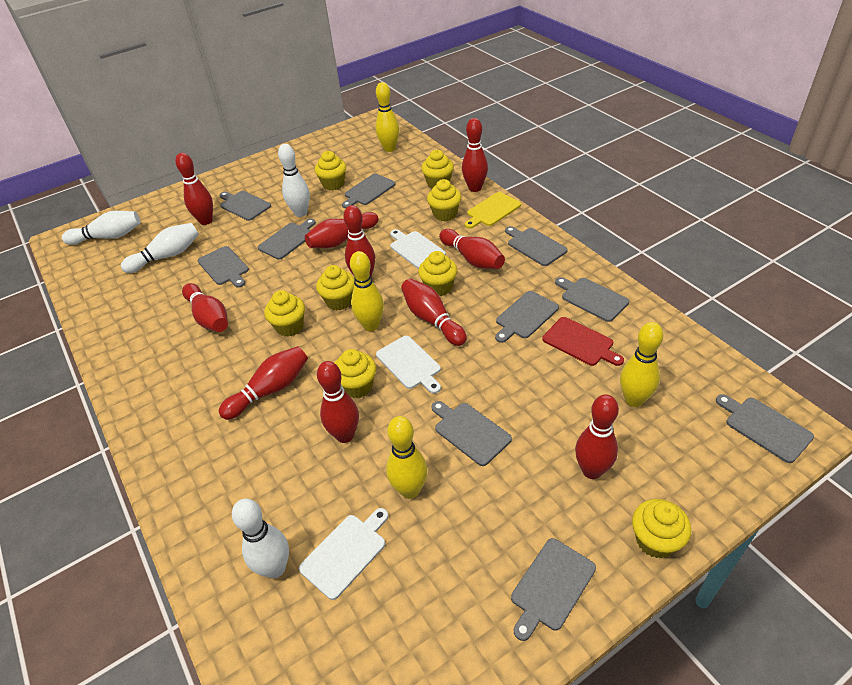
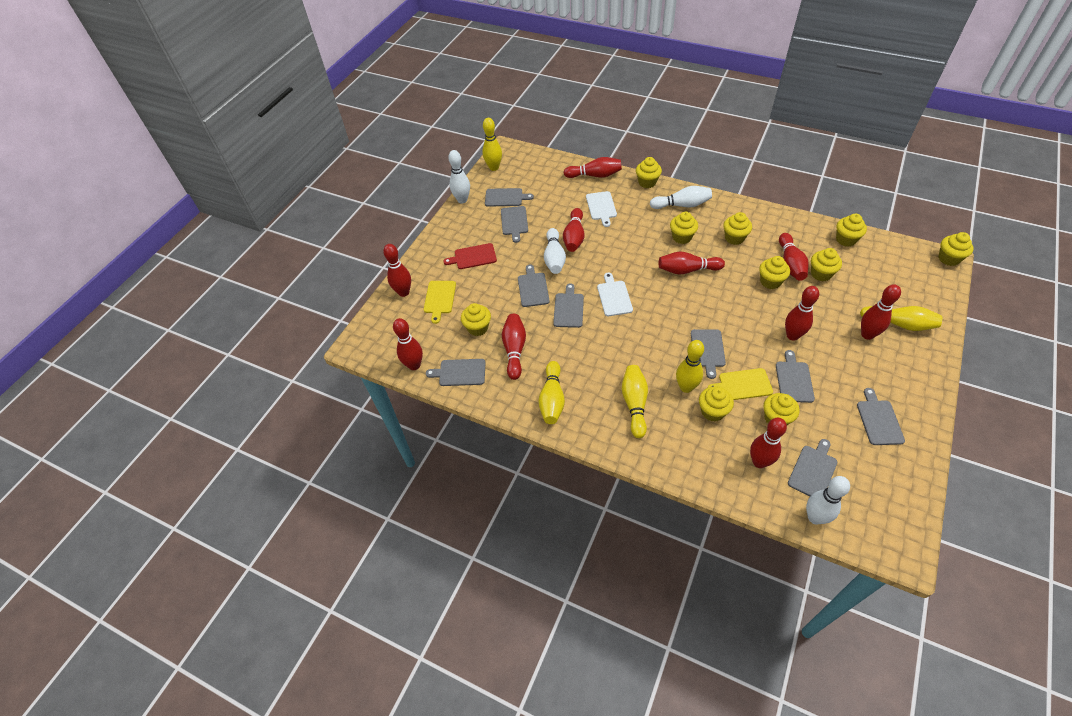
grey cutting board: [198,246,249,288] [219,191,271,221] [258,218,316,260] [342,174,396,208] [431,401,512,466] [495,291,559,343] [505,226,568,266] [511,538,596,641] [555,277,629,322] [716,394,814,463] = 10 -> [426,359,485,386] [485,188,534,207] [501,206,528,243] [518,265,549,307] [553,283,584,328] [691,329,726,379] [776,350,815,403] [788,439,837,496] [857,388,905,445] = 9
white cutting board: [299,508,388,600] [376,336,441,394] [390,229,446,269] = 3 -> [586,191,617,227] [597,273,633,316] = 2
yellow bowling pin: [350,251,384,331] [376,82,399,152] [386,416,428,499] [620,322,663,407] = 4 -> [482,118,502,171] [538,361,565,424] [622,365,648,438] [676,340,704,393] [860,306,942,331] = 5
yellow cupcake: [264,290,305,337] [315,151,346,190] [316,265,355,310] [335,349,376,398] [418,251,457,296] [421,150,454,188] [427,179,461,221] [632,499,691,558] = 8 -> [461,303,491,336] [636,157,662,188] [670,212,698,244] [699,386,734,422] [723,212,752,245] [759,256,790,289] [764,393,800,425] [811,248,842,281] [836,214,867,247] [938,232,974,266] = 10
yellow cutting board: [465,192,521,228] = 1 -> [424,281,456,324] [708,368,773,400] = 2

